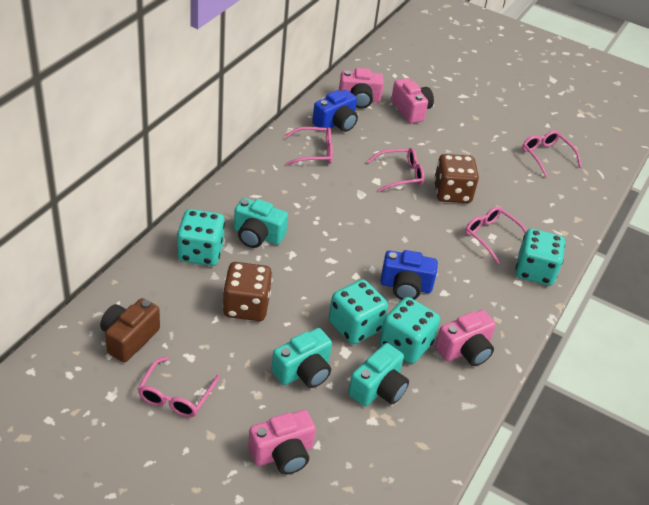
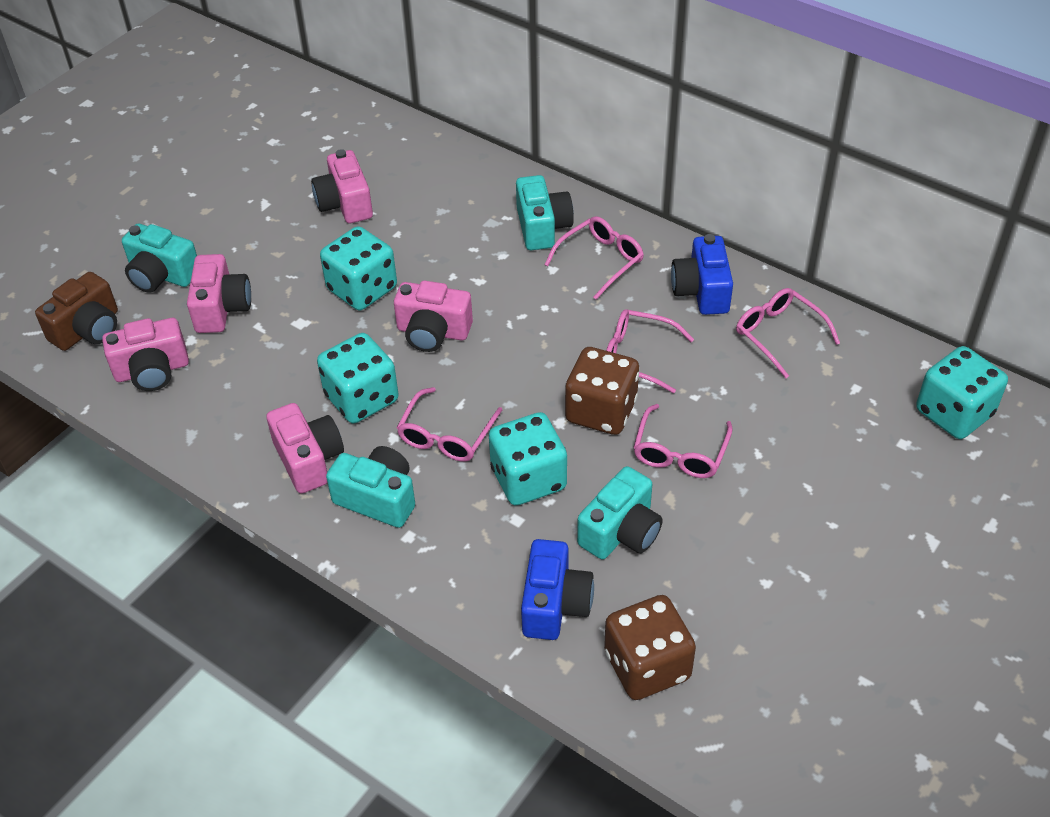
pink camera: [248,410,316,475] [339,68,384,109] [391,78,434,123] [435,310,496,366] = 4 -> [102,318,189,391] [187,254,251,333] [266,403,344,494] [311,149,373,223] [394,281,473,352] = 5
turquoise camera: [234,198,288,248] [271,328,332,388] [348,343,409,406] = 3 -> [122,224,197,293] [326,446,415,528] [516,175,574,250] [577,466,663,559] = 4

